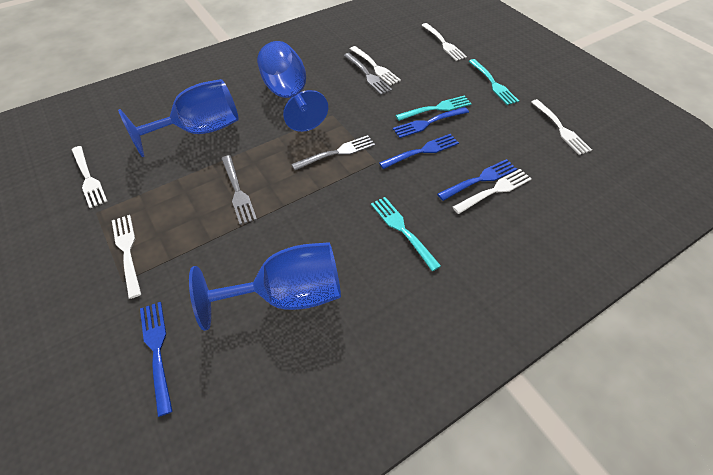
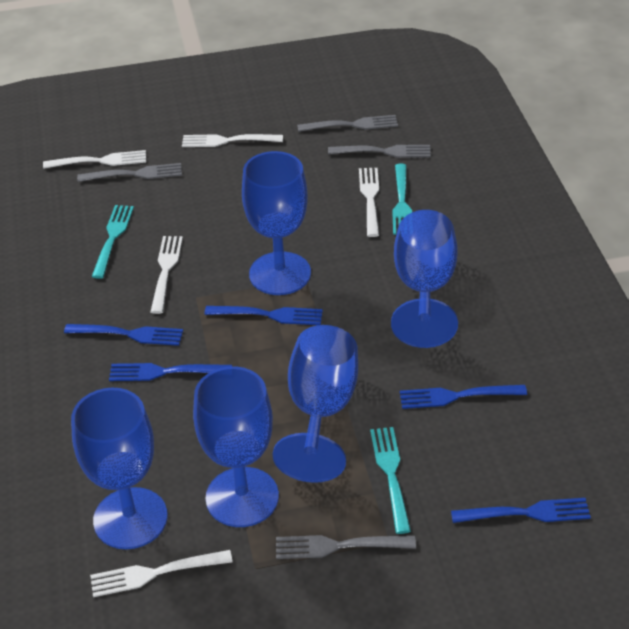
blue fork: [140,302,172,417] [379,134,459,169] [393,107,469,138] [437,159,517,201] = 4 -> [64,324,183,346] [109,363,232,381] [204,306,323,325] [400,385,527,409] [451,498,591,523] = 5
blue goblet: [118,79,239,157] [189,242,341,331] [257,41,328,132] = 3 -> [71,388,168,549] [193,366,279,527] [242,151,311,295] [273,325,358,483] [391,210,458,348] = 5
grey fork: [221,155,257,225] [291,135,375,170] [344,53,392,95] = 3 -> [77,163,182,182] [276,535,416,559] [297,115,398,132] [328,145,431,158] = 4
white fork: [72,146,107,208] [112,215,141,299] [350,46,401,86] [422,23,467,61] [453,169,532,214] [531,99,592,155] = 6 -> [43,150,146,169] [90,550,233,597] [150,236,183,314] [182,134,283,147] [359,168,379,237] = 5

